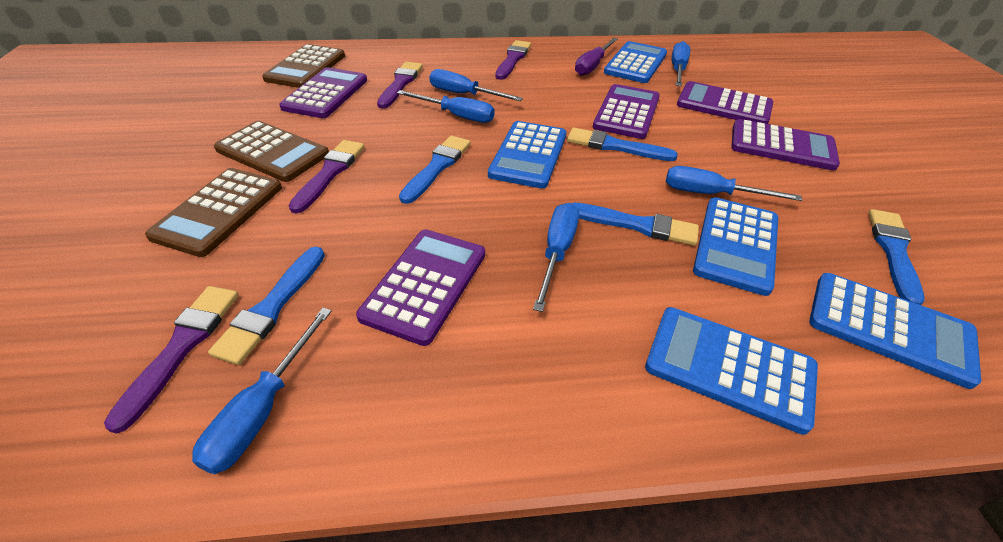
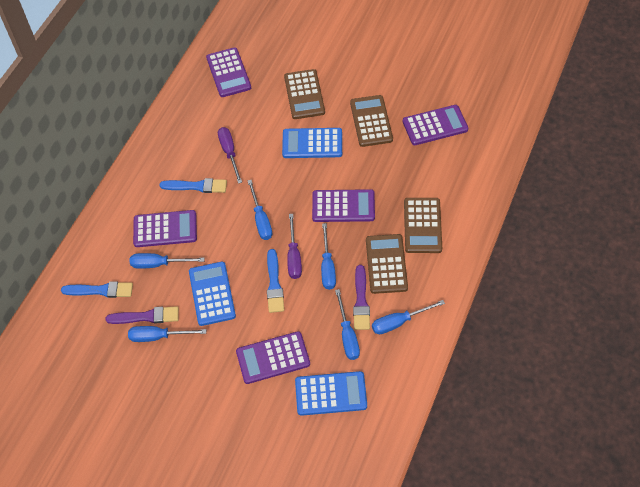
blue brush: [208,247,325,365] [399,136,471,204] [567,128,678,161] [571,203,699,246] [868,209,924,305] = 5 -> [61,282,133,298] [160,178,227,193] [267,249,284,313] = 3
blue calculator: [488,121,566,189] [604,41,667,83] [645,307,818,435] [693,197,778,296] [809,273,981,389] = 5 -> [189,262,236,326] [282,128,342,158] [295,371,367,416] = 3
brown calculator: [145,168,282,257] [214,121,329,182] [262,44,345,88] = 3 -> [284,69,325,119] [350,95,393,147] [366,234,408,294] [404,198,442,253] = 4
purple brush: [104,286,239,434] [288,140,365,214] [377,62,423,109] [495,40,531,80] = 4 -> [106,306,179,324] [353,265,370,330] = 2
purple screwdriver: [575,38,618,76] = 1 -> [218,127,242,184] [287,214,302,279] = 2

